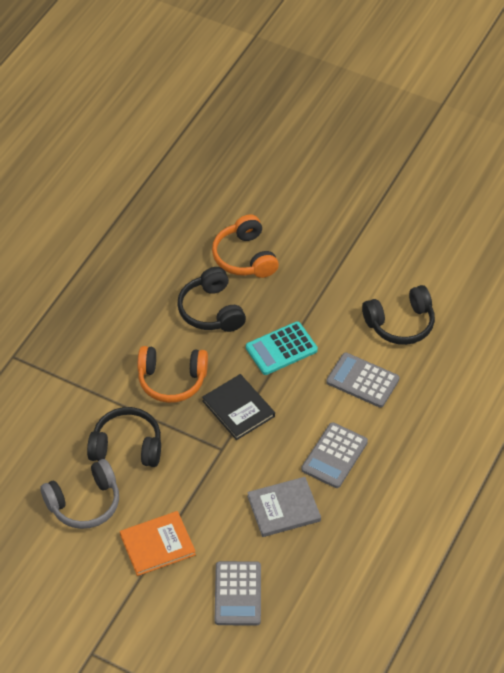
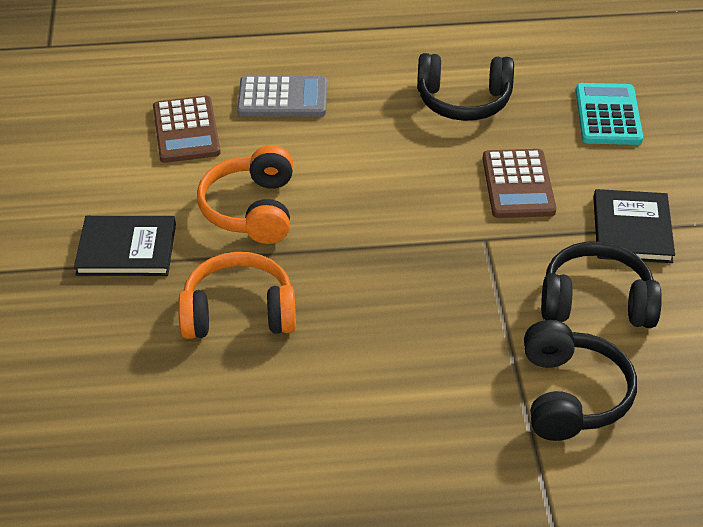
black book: [202,374,275,440] = 1 -> [74,216,176,276] [593,189,675,263] = 2
brown calculator: none = 0 -> [153,96,221,163] [483,149,556,218] = 2
grey book: [247,477,321,537] = 1 -> none = 0
grey calculator: [215,561,261,625] [301,422,368,488] [326,353,399,408] = 3 -> [237,76,327,117] = 1
grey headphones: [40,459,119,529] = 1 -> none = 0
orange book: [120,511,196,576] = 1 -> none = 0

